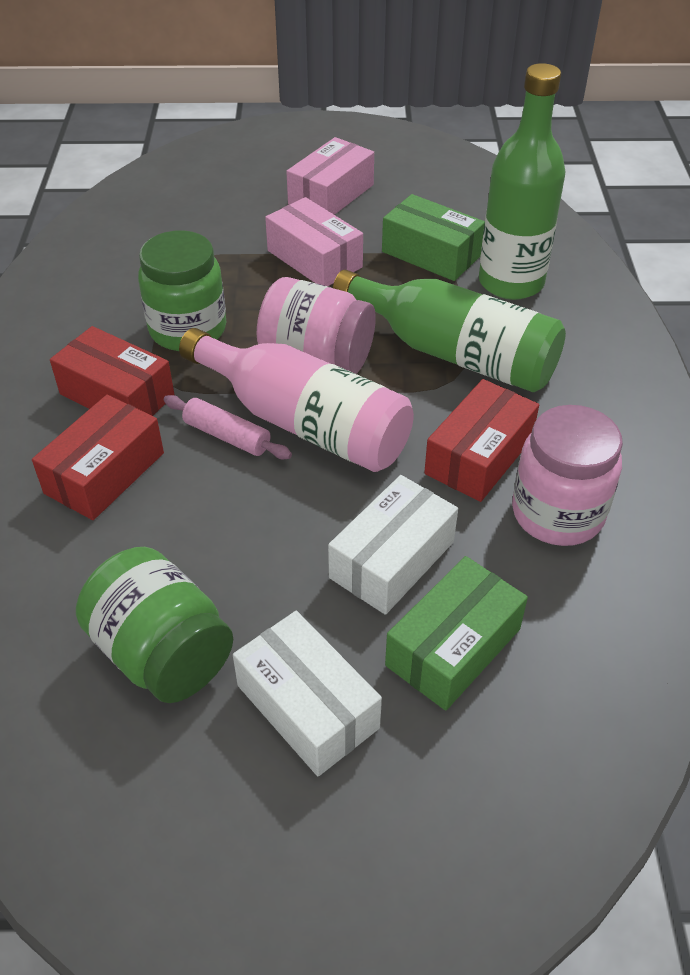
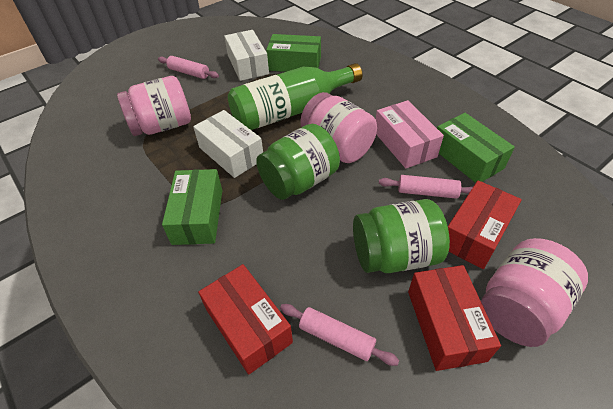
green bottle: [333,270,566,392] [479,63,565,300] = 2 -> [228,63,363,130] = 1
green box: [382,194,485,281] [385,556,528,711] = 2 -> [162,169,223,245] [266,34,321,72] [437,113,515,183] = 3
pink bottle: [179,328,414,472] = 1 -> none = 0
pink box: [265,197,363,286] [286,137,374,215] = 2 -> [376,100,444,168] = 1
pink jar: [257,277,376,374] [512,405,623,546] = 2 -> [117,76,191,136] [300,92,377,163] [481,238,588,347] = 3
pink rolling pin: [164,395,292,459] = 1 -> [158,56,219,79] [280,304,399,366] [379,175,473,199] = 3

